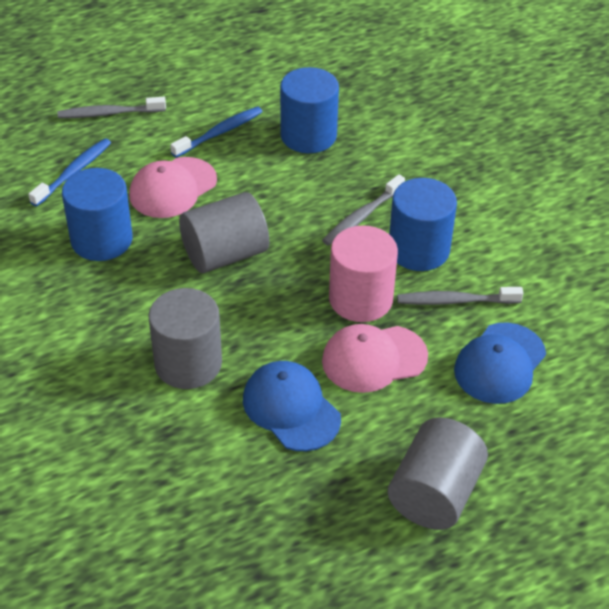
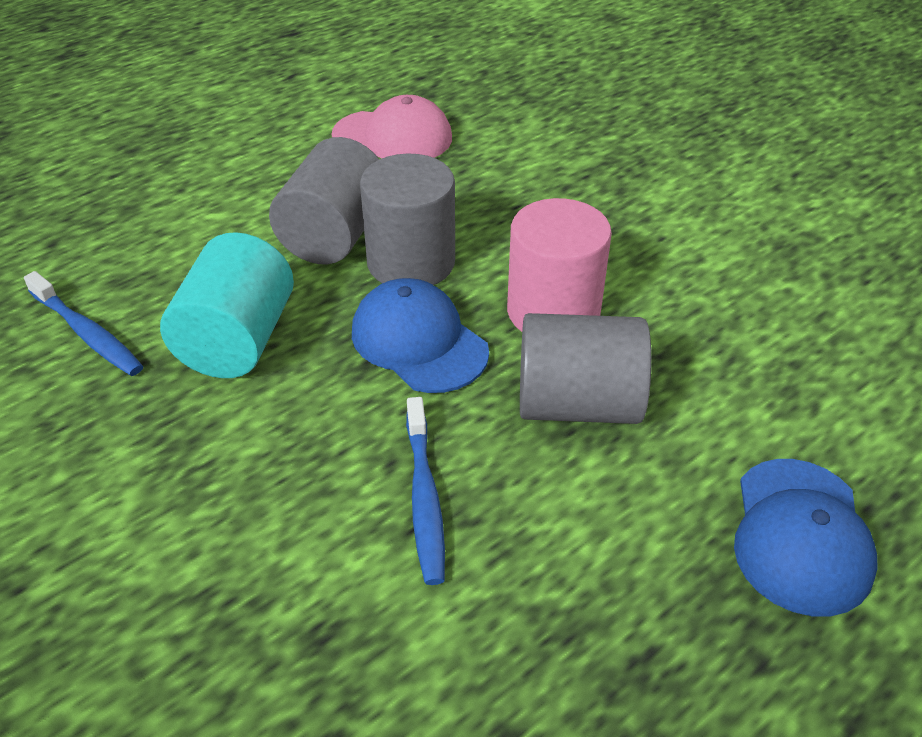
blue cylinder: [62,168,133,261] [280,67,339,153] [389,178,457,271] = 3 -> none = 0
grey toothbrush: [58,97,166,118] [322,174,405,246] [397,287,523,305] = 3 -> none = 0
pink cap: [129,157,217,218] [322,324,428,393] = 2 -> [332,95,452,158] = 1
turquoise cylinder: none = 0 -> [160,232,294,378] = 1

